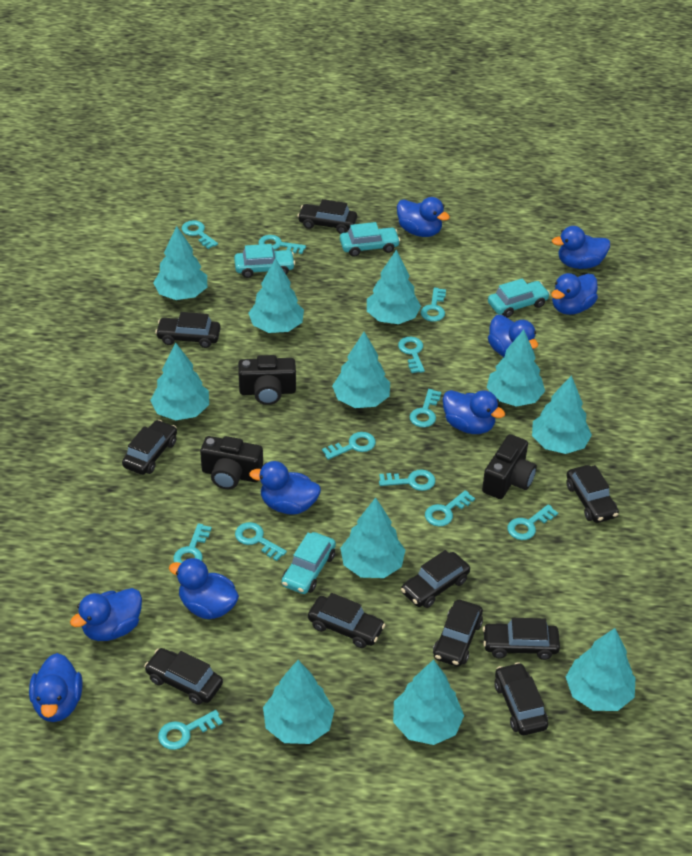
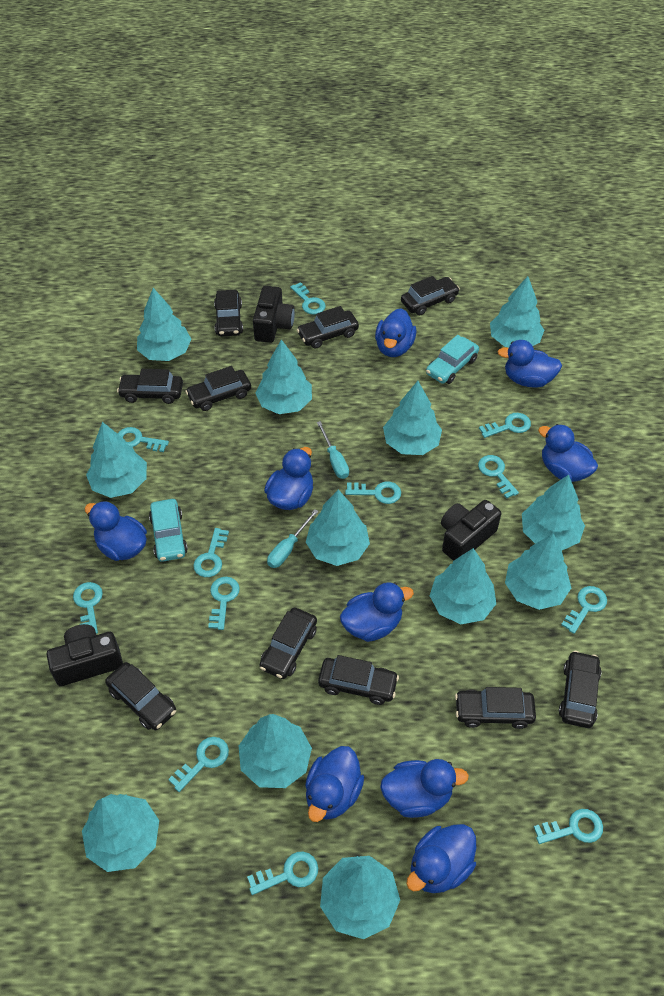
turquoise car: [234,244,295,278] [282,532,336,594] [340,222,400,257] [488,278,550,317] = 4 -> [149,499,188,562] [426,335,479,384] = 2
turquoise screwdriver: none = 0 -> [267,509,318,568] [317,421,349,479] = 2
turquoise tree: [150,342,209,421] [153,226,207,300] [248,258,304,333] [263,660,335,744] [332,332,390,408] [340,497,405,578] [367,250,421,324] [393,659,464,745] [487,330,545,407] [532,375,592,454] [566,628,636,711] = 11 -> [82,794,159,872] [86,422,147,498] [137,288,192,361] [239,714,312,788] [255,339,312,414] [306,490,370,566] [320,856,400,939] [383,381,442,455] [430,548,496,624] [490,276,544,347] [505,533,571,610] [522,475,585,550] = 12

